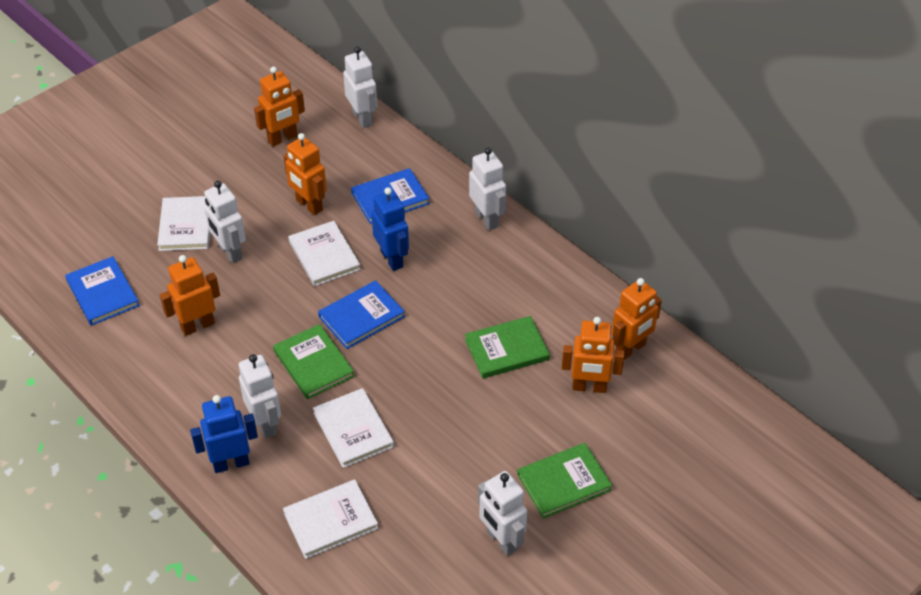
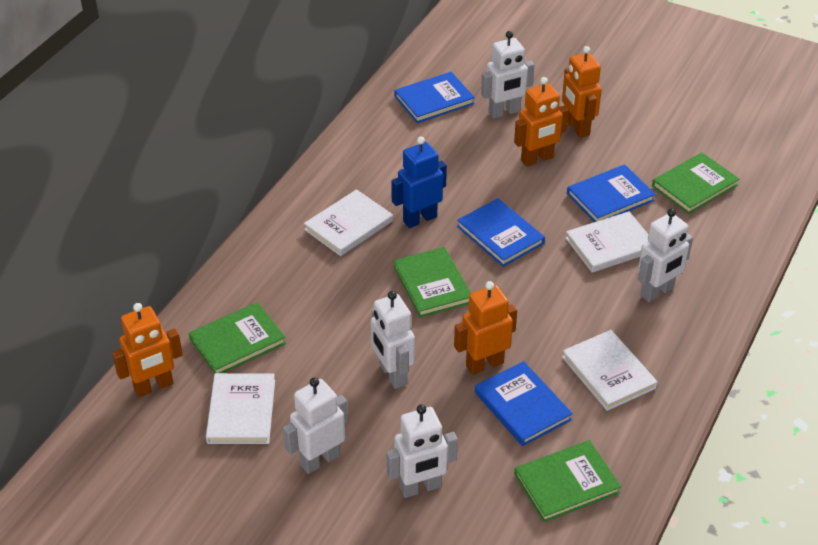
blue book: [65,256,140,326] [318,280,405,349] [351,168,430,224] = 3 -> [394,72,475,123] [457,198,545,267] [475,361,573,446] [567,164,656,222] = 4
blue robot: [190,395,258,473] [372,187,409,271] = 2 -> [391,136,447,228] = 1
green book: [273,324,355,399] [465,316,550,378] [517,443,612,519] = 3 -> [189,302,286,374] [393,247,471,318] [514,440,621,522] [652,153,739,214] = 4
orange robot: [160,255,220,336] [254,67,305,146] [284,133,327,215] [562,317,625,393] [612,278,662,360] = 5 -> [112,303,183,397] [454,281,517,375] [514,77,569,167] [562,46,602,138] = 4

